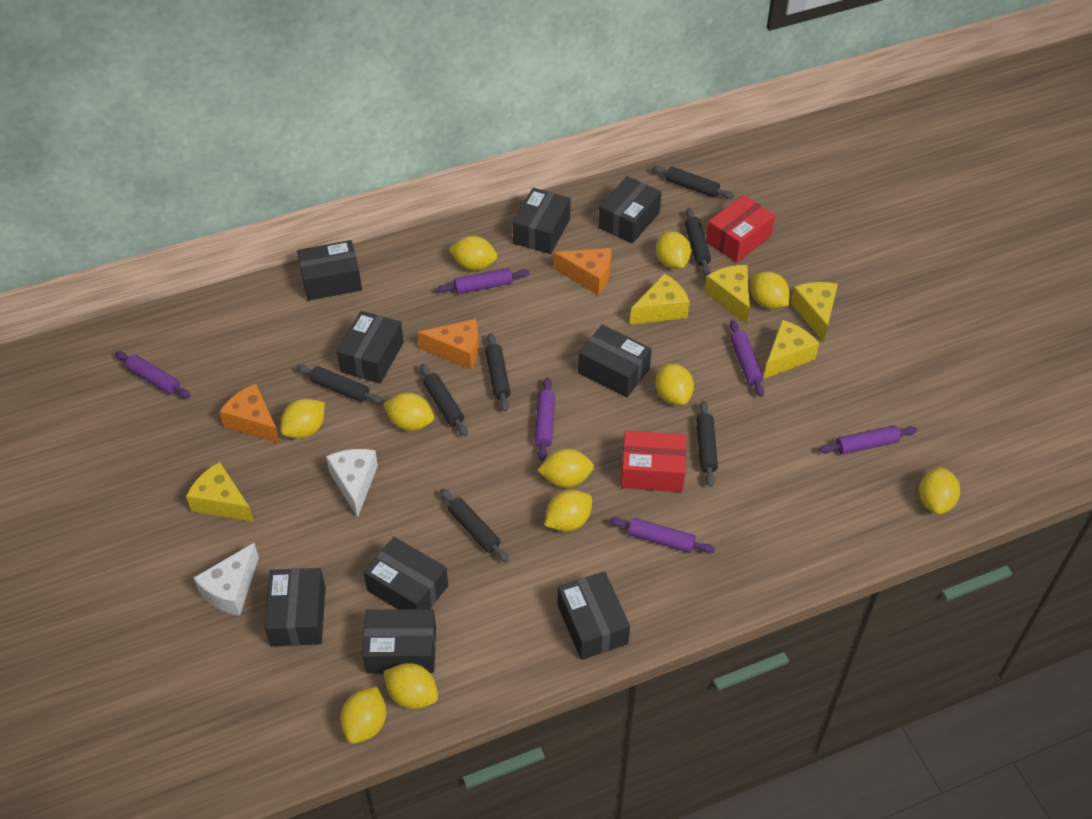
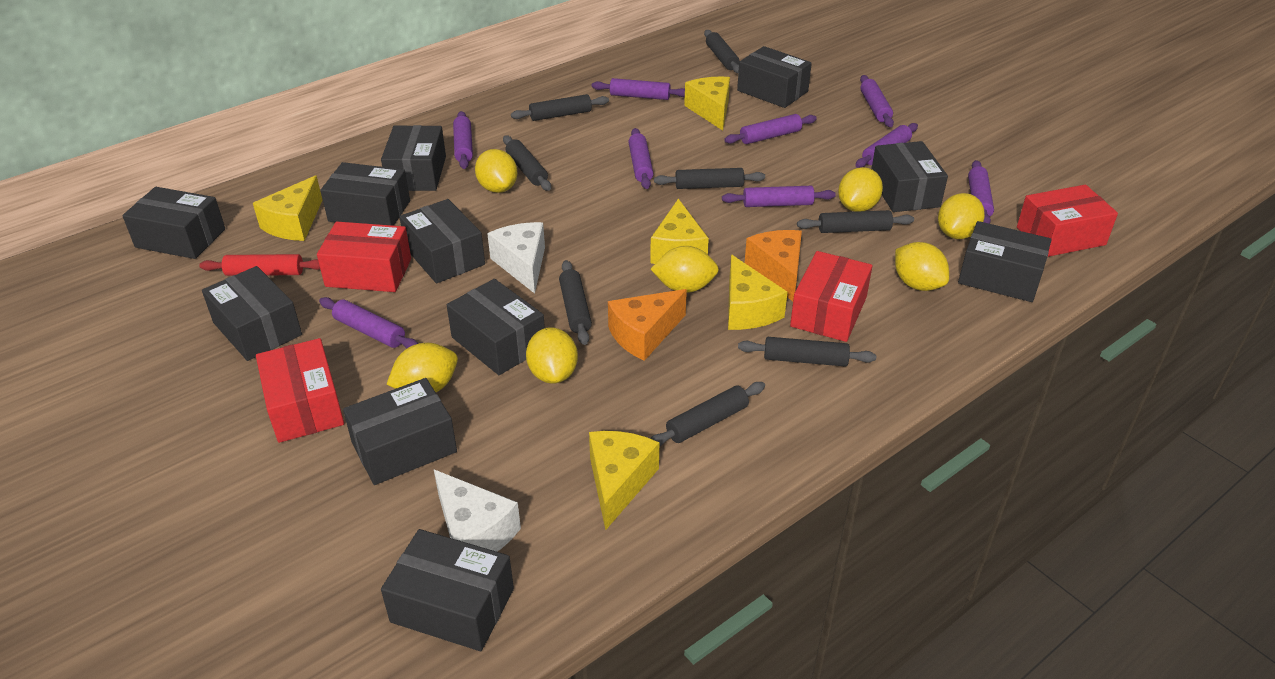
black box: [264,568,325,646] [297,240,362,301] [337,311,404,384] [362,609,436,674] [363,537,448,609] [513,188,571,254] [558,571,630,660] [578,325,652,398] [598,176,662,244] = 9 -> [122,187,225,259] [202,266,302,361] [321,162,410,226] [343,378,457,485] [381,125,446,191] [381,529,514,651] [399,199,485,283] [447,279,545,375] [737,46,812,108] [871,141,948,212] [958,221,1052,302] = 11
black rolling pin: [296,364,384,404] [420,364,468,437] [440,488,509,562] [485,333,511,412] [652,165,734,199] [685,208,711,276] [696,401,718,487] = 7 -> [503,136,551,191] [511,94,609,121] [559,260,592,345] [650,382,765,447] [654,168,765,189] [704,30,740,73] [738,337,876,367] [797,210,914,233] = 8
orange cheese: [219,384,280,444] [418,319,479,369] [554,248,611,295] = 3 -> [608,289,687,361] [745,230,802,301] = 2
purple rolling pin: [115,351,191,398] [437,268,529,294] [534,377,555,461] [609,517,715,553] [730,320,764,397] [819,425,917,455] = 6 -> [319,297,418,348] [453,111,473,169] [592,78,685,100] [629,128,653,189] [722,186,836,207] [724,114,817,144] [855,123,918,168] [860,75,894,127] [968,160,994,224] = 9
red box: [621,430,686,492] [706,195,775,263] = 2 -> [256,338,344,443] [317,222,411,292] [790,251,872,342] [1017,185,1118,257] = 4
red rolling pin: none = 0 -> [199,254,320,276] = 1
yellow lemon: [280,398,325,439] [340,686,386,744] [383,393,434,431] [384,663,438,709] [449,236,497,271] [537,449,594,488] [545,490,592,532] [655,364,694,405] [656,231,691,269] [750,271,790,309] [919,467,960,515] = 11 -> [387,343,458,392] [475,149,518,193] [526,327,578,384] [651,246,719,293] [838,167,883,212] [895,242,949,291] [938,193,985,239] = 7

